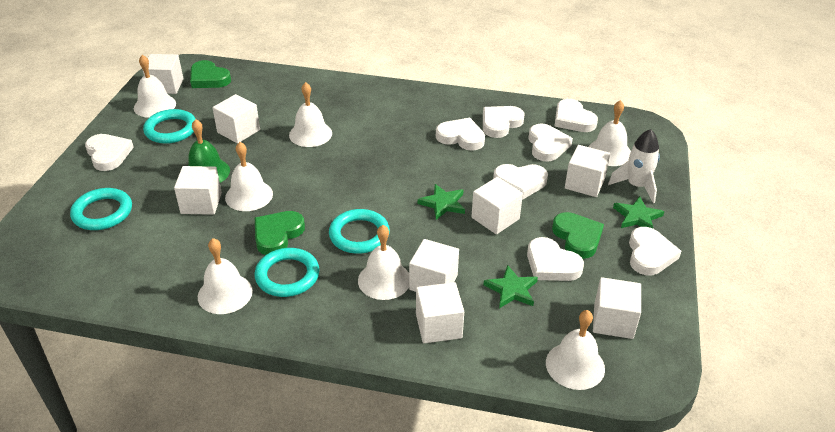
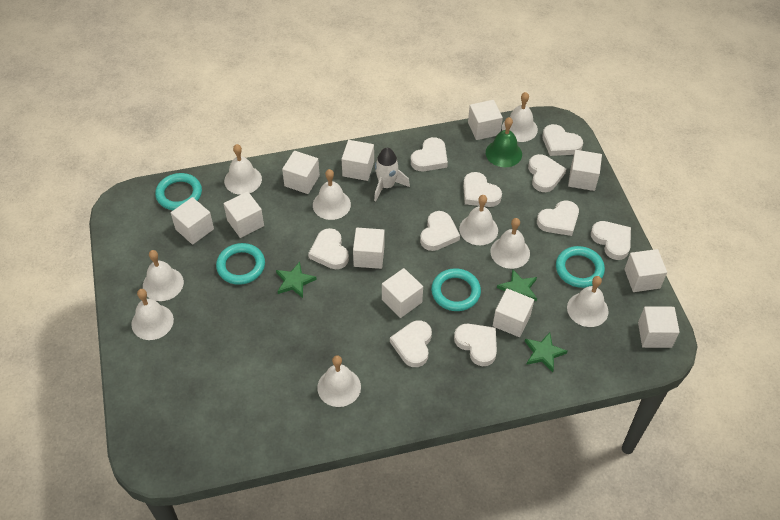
green heart: [190,60,231,88] [255,211,305,255] [552,212,604,259] = 3 -> none = 0
white bell: [134,55,176,118] [198,238,253,314] [225,142,273,211] [289,82,332,147] [358,225,409,300] [546,310,605,390] [588,100,631,166] = 7 -> [131,289,174,340] [143,250,184,301] [224,144,262,195] [313,169,351,220] [317,355,361,407] [459,195,498,245] [490,218,530,269] [502,92,538,142] [567,276,609,327] = 9
white cube: [142,54,184,94] [174,166,222,215] [212,94,260,144] [409,239,459,292] [416,282,464,343] [471,177,523,234] [565,145,610,197] [593,277,641,339] = 8 -> [171,197,214,245] [224,191,264,238] [282,151,320,194] [342,140,374,181] [353,228,385,269] [382,268,423,318] [468,100,503,140] [493,289,534,337] [568,150,602,191] [624,249,667,292] [638,306,680,348] = 11
white heart: [85,134,134,171] [436,118,485,151] [483,106,525,138] [493,164,548,200] [527,237,584,281] [528,124,573,162] [554,99,598,132] [629,227,681,275] = 8 -> [308,228,349,269] [390,320,432,367] [411,137,448,171] [420,211,460,251] [454,324,497,366] [463,172,502,207] [528,154,566,192] [537,200,579,236] [542,124,583,156] [591,221,631,260] = 10

